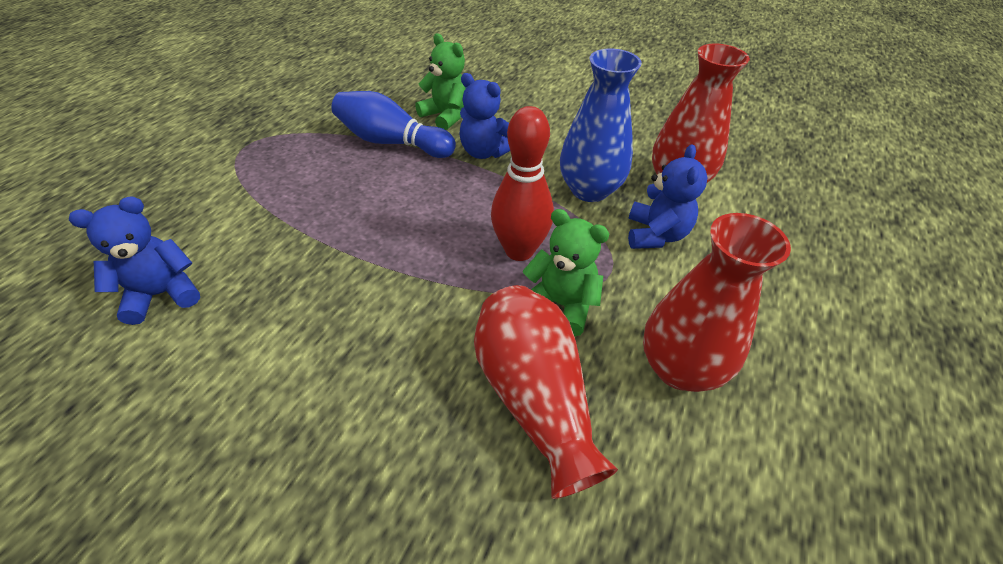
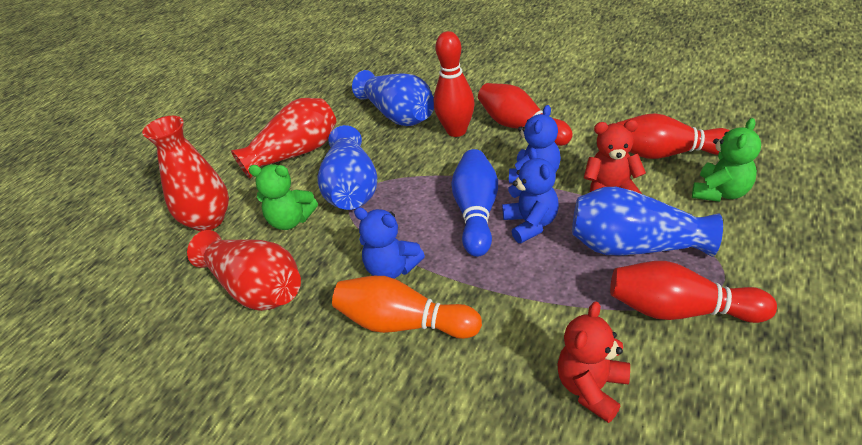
blue vase: [560,49,642,202] = 1 -> [317,125,377,210] [352,70,434,126] [572,187,723,257] = 3
orange bowling pin: none = 0 -> [332,276,482,339] = 1
red bowling pin: [491,106,554,261] = 1 -> [434,31,475,137] [478,83,573,146] [610,261,777,323] [617,113,730,159] = 4
red teddy bear: none = 0 -> [557,301,630,423] [584,120,646,194] = 2

